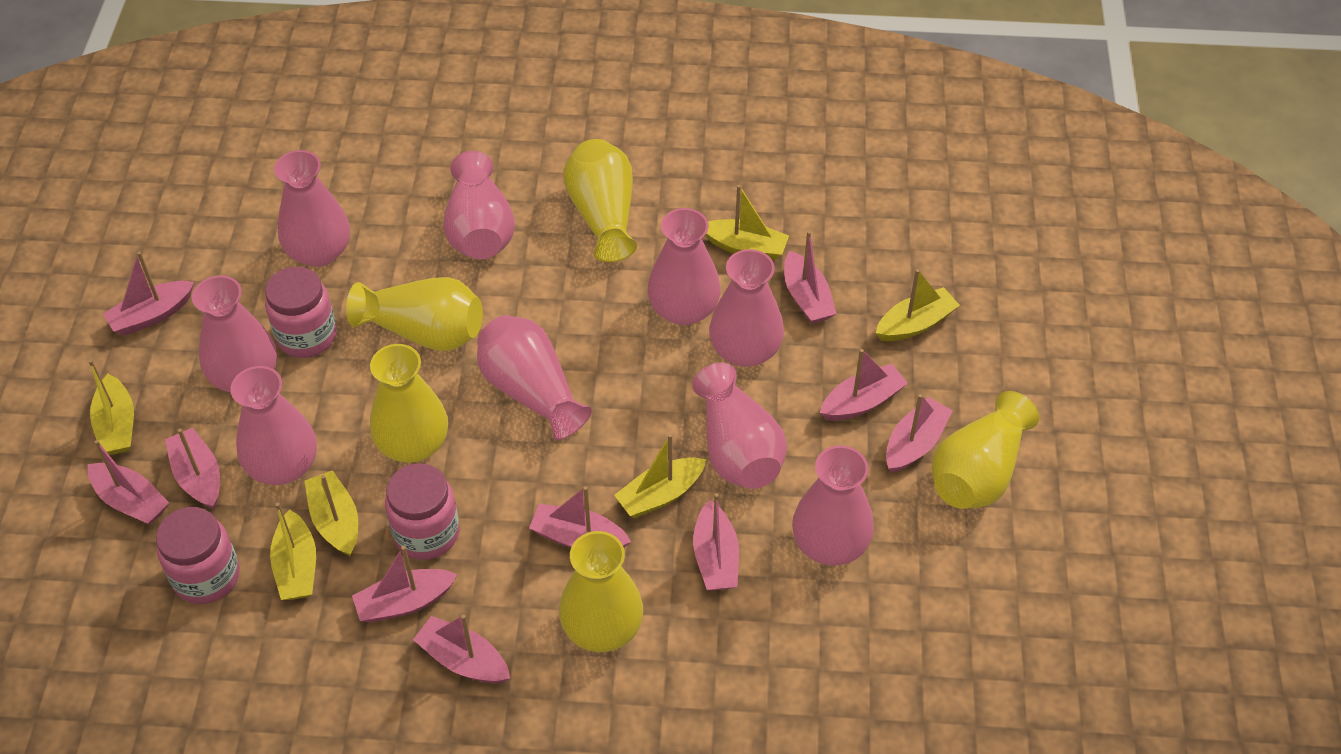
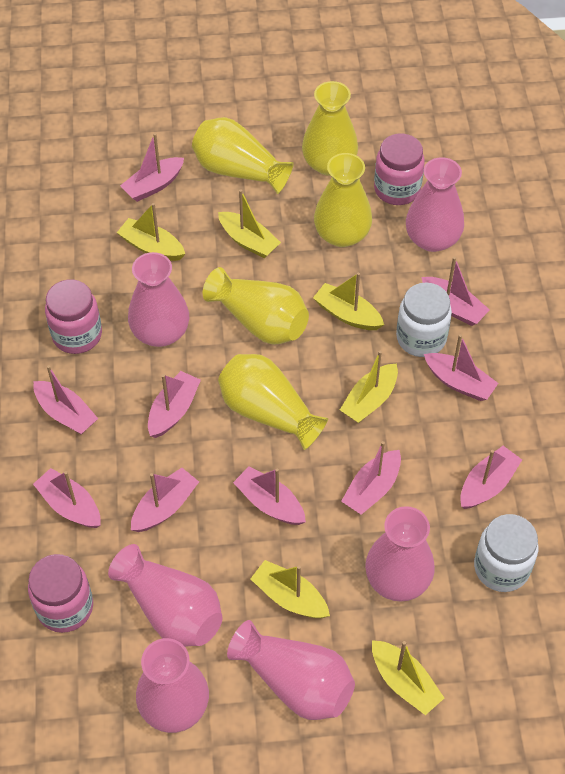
pink vase: [192,275,277,393] [230,366,317,485] [274,150,350,267] [443,151,515,259] [477,315,592,440] [647,208,721,325] [692,362,787,489] [709,249,784,367] [792,445,874,566] = 9 -> [108,544,223,647] [128,252,189,347] [136,638,209,733] [227,620,355,720] [365,506,435,602] [406,157,464,252] = 6
white jar: none = 0 -> [396,283,452,357] [474,514,538,592] = 2

